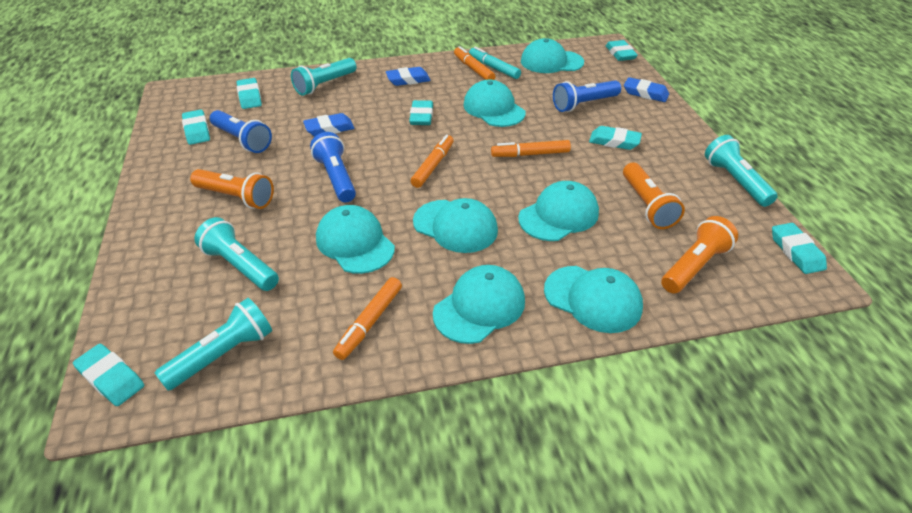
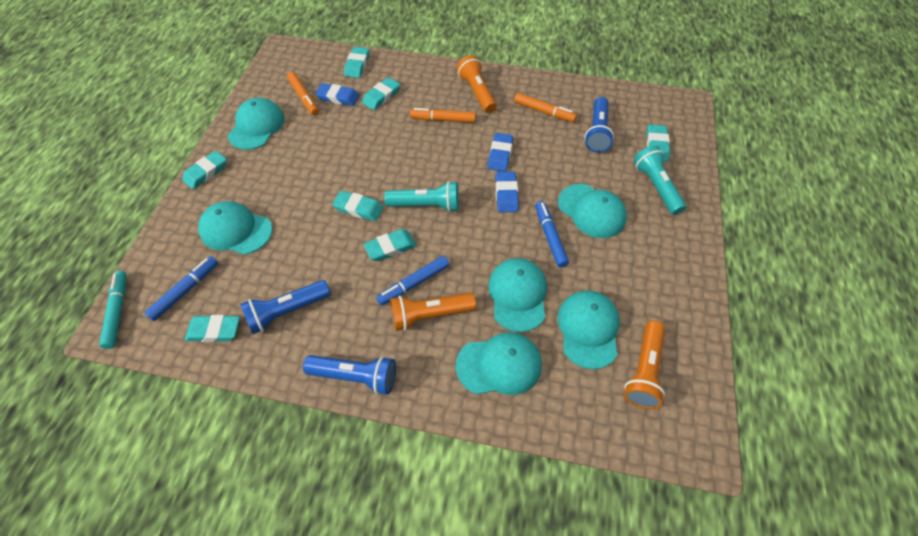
blue marker: none = 0 -> [144,256,218,321] [376,256,449,306] [535,201,569,267] = 3
orange marker: [333,277,402,360] [411,135,454,188] [454,46,496,80] [491,140,571,157] = 4 -> [287,72,319,115] [410,108,476,123] [514,93,577,122] = 3
turquoise cap: [316,205,395,274] [413,198,498,253] [433,265,525,344] [463,80,526,127] [518,181,599,241] [521,38,584,73] [544,266,643,333] = 7 -> [198,201,273,255] [228,98,285,150] [456,332,542,395] [488,258,547,332] [558,184,627,238] [558,291,620,369] = 6
turquoise flashlight: [155,298,272,391] [194,217,279,291] [291,58,357,96] [705,135,778,207] = 4 -> [384,181,459,212] [633,146,686,215] = 2

